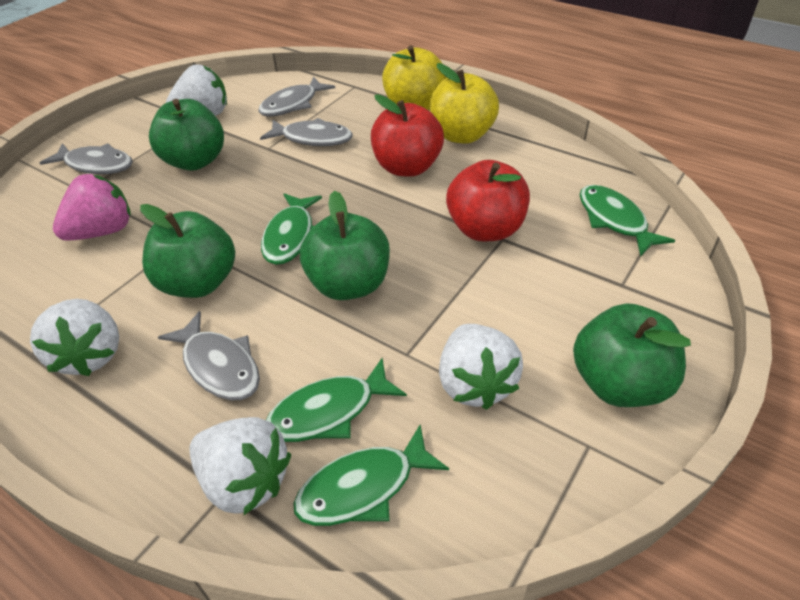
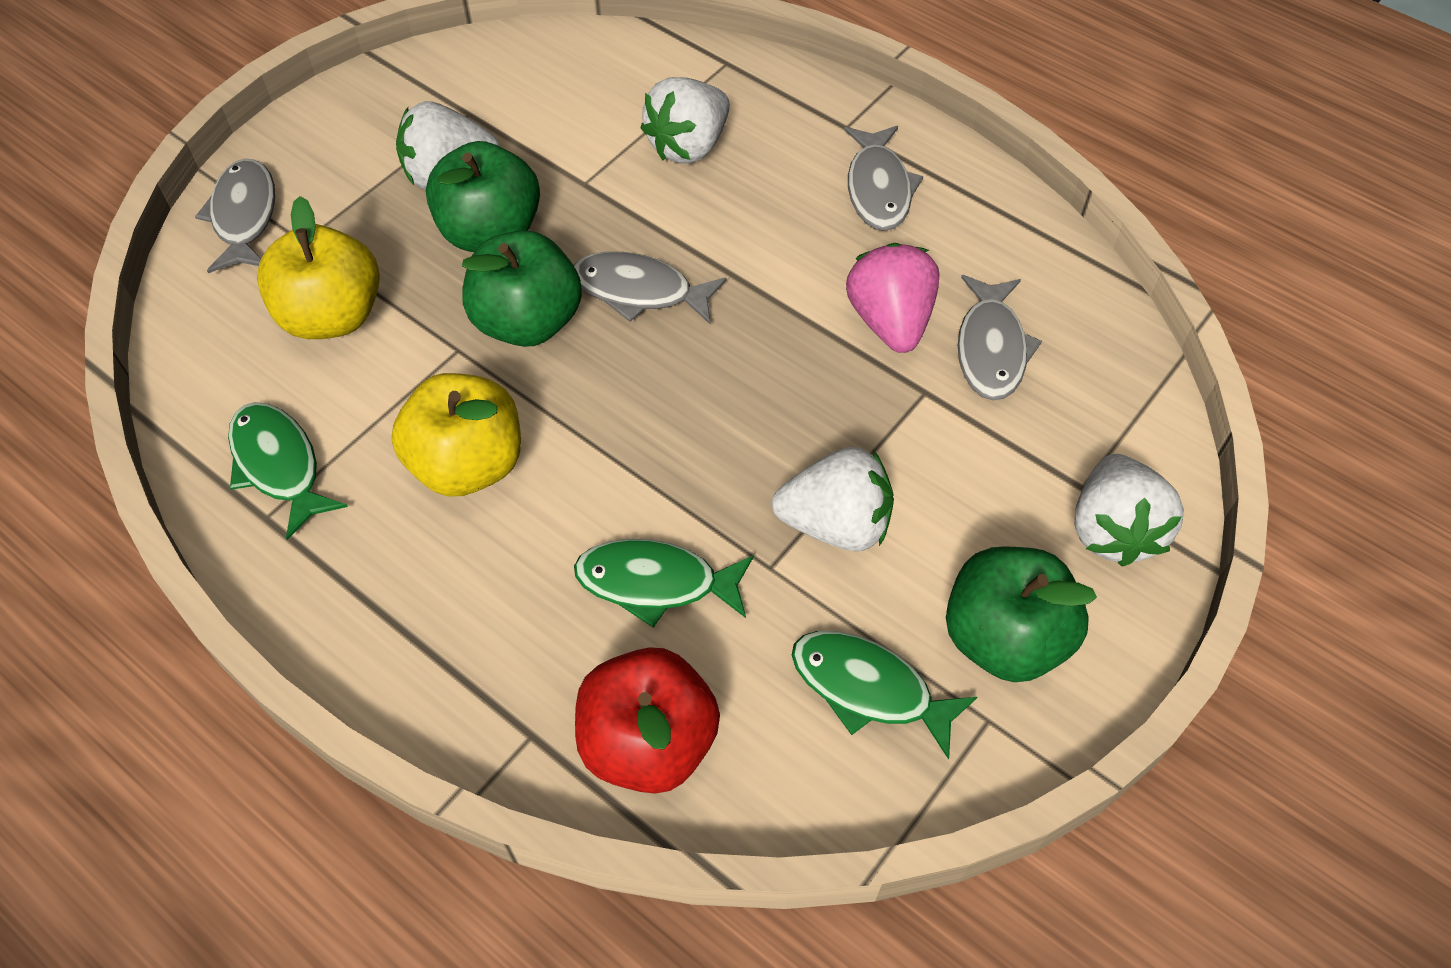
green apple: [140,204,235,298] [149,99,224,171] [300,191,390,300] [573,303,691,407] = 4 -> [426,141,540,252] [462,230,582,347] [946,546,1097,682] = 3
green fish: [261,193,322,265] [266,357,407,442] [293,424,449,526] [580,185,675,257] = 4 -> [228,402,348,540] [574,539,754,628] [792,631,977,759] = 3
red apple: [371,94,444,177] [446,160,530,241] = 2 -> [575,647,720,794] = 1

